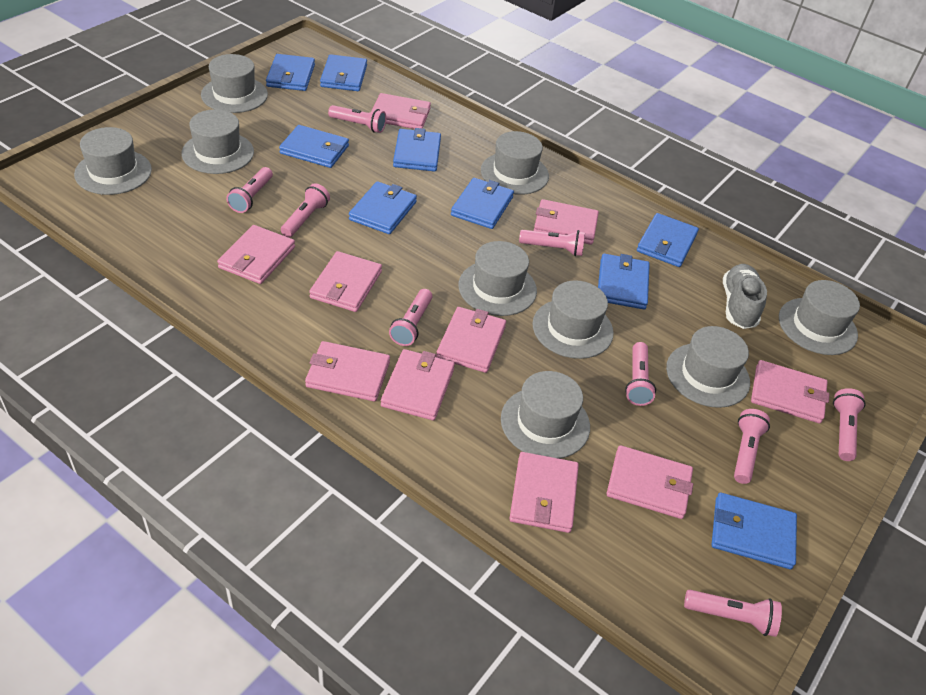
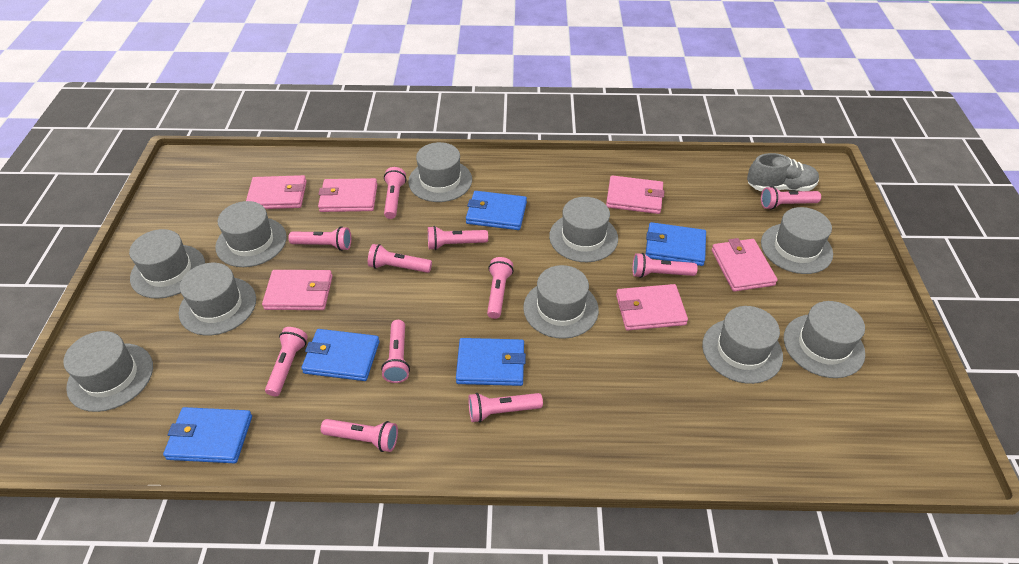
blue wallet: [266,54,315,91] [279,125,349,168] [320,54,367,91] [349,181,417,234] [393,128,441,172] [451,178,514,229] [598,254,650,309] [637,213,699,267] [712,493,797,569] = 9 -> [163,407,252,463] [301,329,380,381] [456,338,526,386] [466,191,527,230] [645,222,706,266] = 5
grey hat: [74,127,152,195] [181,109,254,174] [201,54,268,113] [458,241,537,316] [481,131,549,195] [501,371,590,459] [532,280,614,359] [666,326,750,408] [779,280,860,355] = 9 -> [63,331,153,412] [129,229,205,299] [179,263,256,336] [215,201,287,267] [408,142,472,202] [523,265,599,339] [549,197,618,262] [702,306,783,384] [761,207,833,274] [784,301,865,378] = 10
pink flashlight: [226,167,273,213] [281,183,330,237] [328,105,386,133] [389,289,433,346] [519,230,585,256] [625,342,656,406] [684,590,782,637] [734,409,770,484] [833,388,866,461] = 9 -> [265,327,308,396] [288,226,351,251] [321,419,398,452] [368,244,432,273] [381,320,410,383] [384,167,406,219] [428,226,488,250] [468,393,543,423] [487,257,514,319] [632,253,698,278] [761,186,821,210] = 11
pink wallet: [217,225,295,284] [305,341,390,401] [309,251,382,312] [371,93,431,129] [381,349,455,421] [436,307,506,373] [509,452,579,533] [534,199,599,245] [607,445,693,519] [751,360,829,423] = 10 -> [246,175,307,209] [262,270,332,310] [318,178,377,212] [606,175,664,214] [616,284,688,330] [712,238,778,292] = 6

